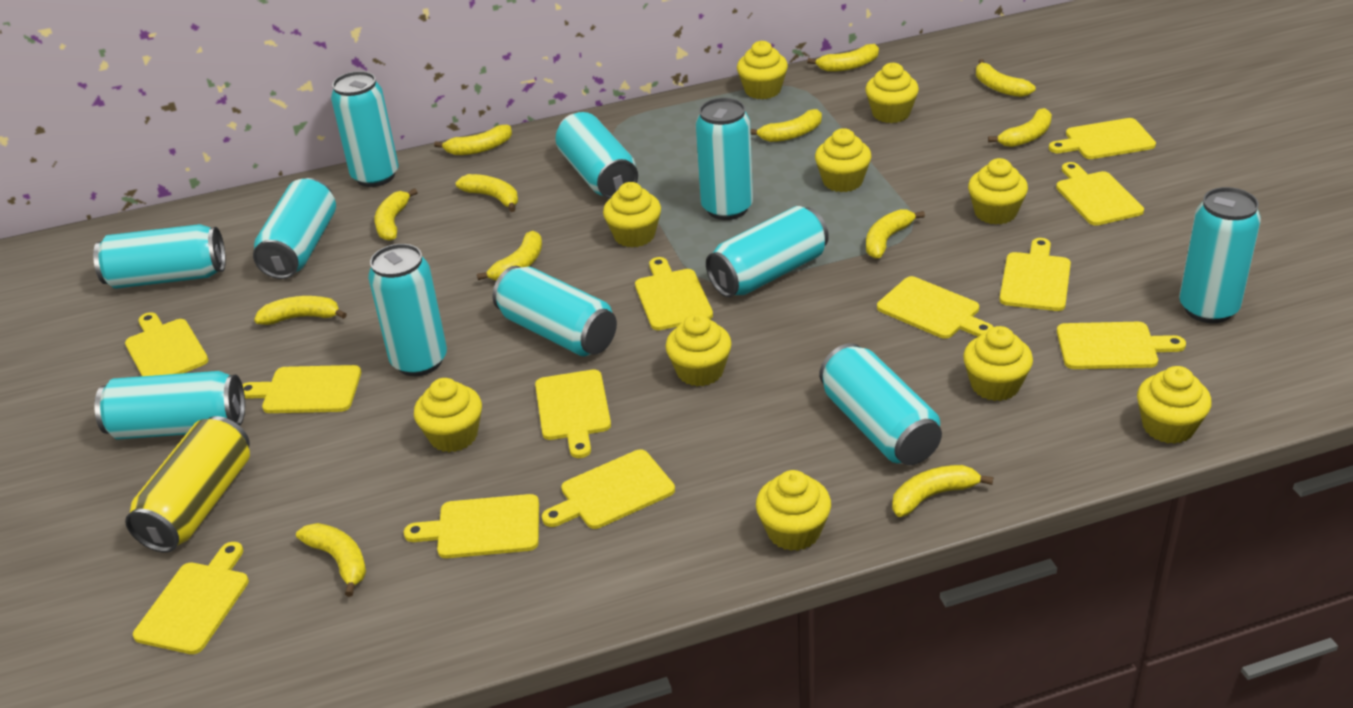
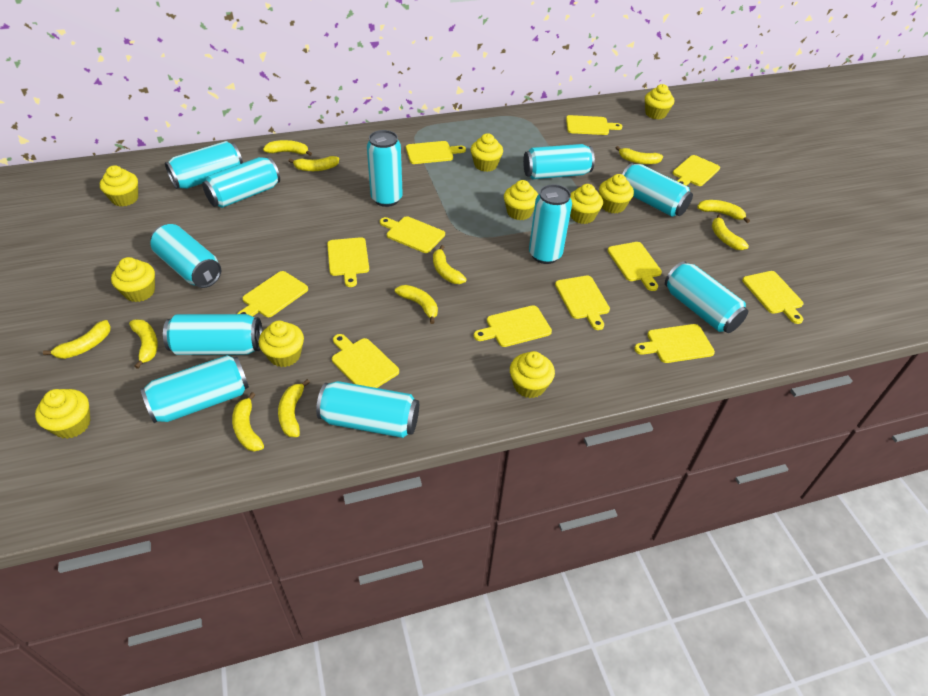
yellow banana: [254,296,347,325] [296,523,366,597] [375,188,418,241] [434,125,512,155] [456,174,518,212] [477,231,542,281] [750,109,822,142] [807,44,879,72] [866,209,925,259] [892,465,993,517] [976,59,1035,97] [988,108,1052,147] = 12 -> [43,320,111,359] [129,319,158,369] [232,392,264,452] [263,140,312,156] [278,379,310,437] [289,156,339,171] [395,285,438,324] [433,245,467,284] [616,146,663,164] [697,200,750,223] [712,214,749,250] = 11
yellow can: [125,416,250,553] = 1 -> none = 0

